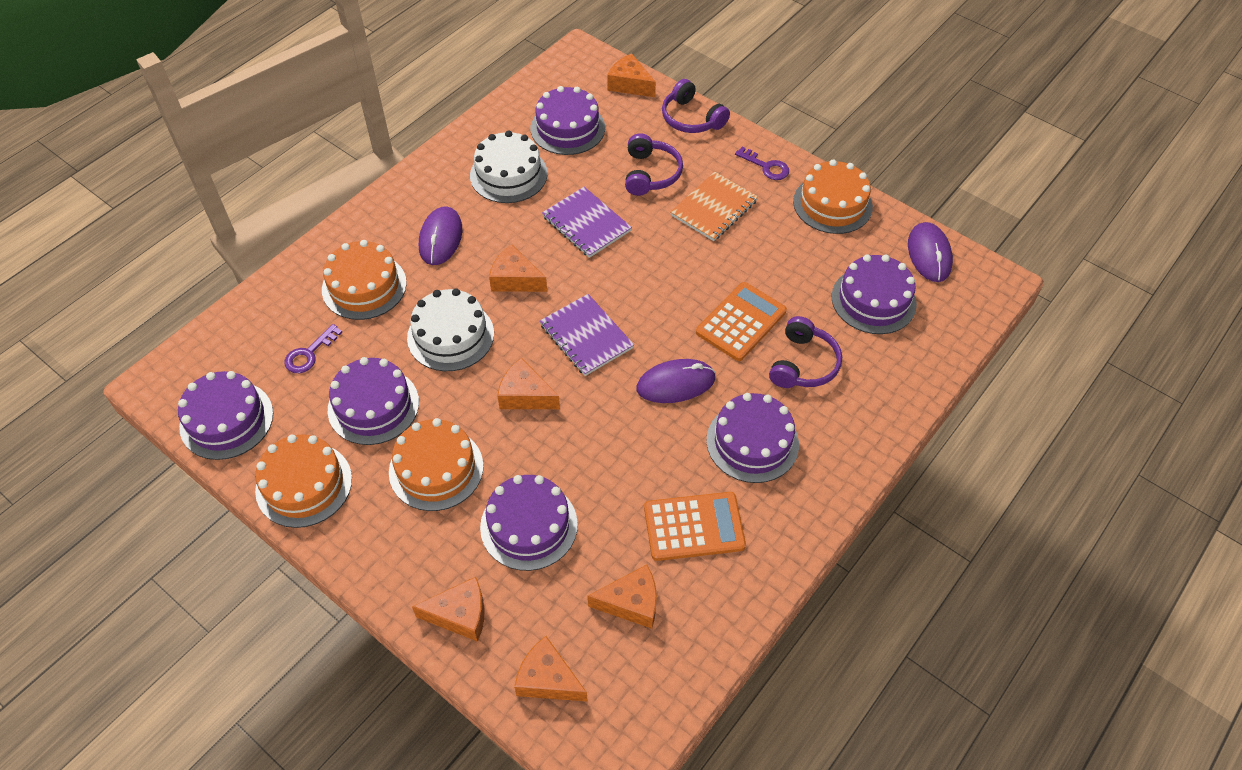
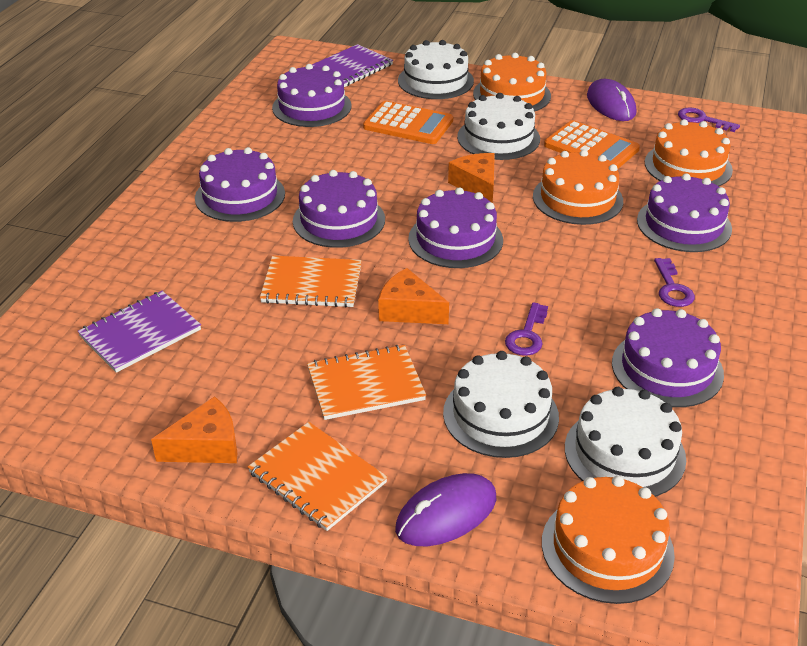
orange cheese: [412,577,484,642] [489,244,547,292] [497,358,560,409] [514,636,588,702] [587,565,657,629] [607,53,656,97] = 6 -> [151,396,237,463] [378,268,449,324] [448,153,495,203] = 3
orange notebook: [670,172,758,241] = 1 -> [248,422,388,531] [260,256,362,308] [307,345,426,420] = 3
purple headphones: [625,133,683,196] [662,79,730,133] [769,316,842,388] = 3 -> none = 0
purple key: [284,324,342,373] [735,147,789,180] = 2 -> [505,302,548,356] [654,258,695,307] [678,107,740,132] = 3
purple mouse: [419,206,462,265] [636,359,715,403] [908,222,953,282] = 3 -> [395,473,496,546] [587,79,636,121] = 2
white cake: [407,288,494,371] [470,131,548,203] = 2 -> [398,40,474,99] [443,351,559,458] [457,93,540,160] [565,387,686,497] = 4

